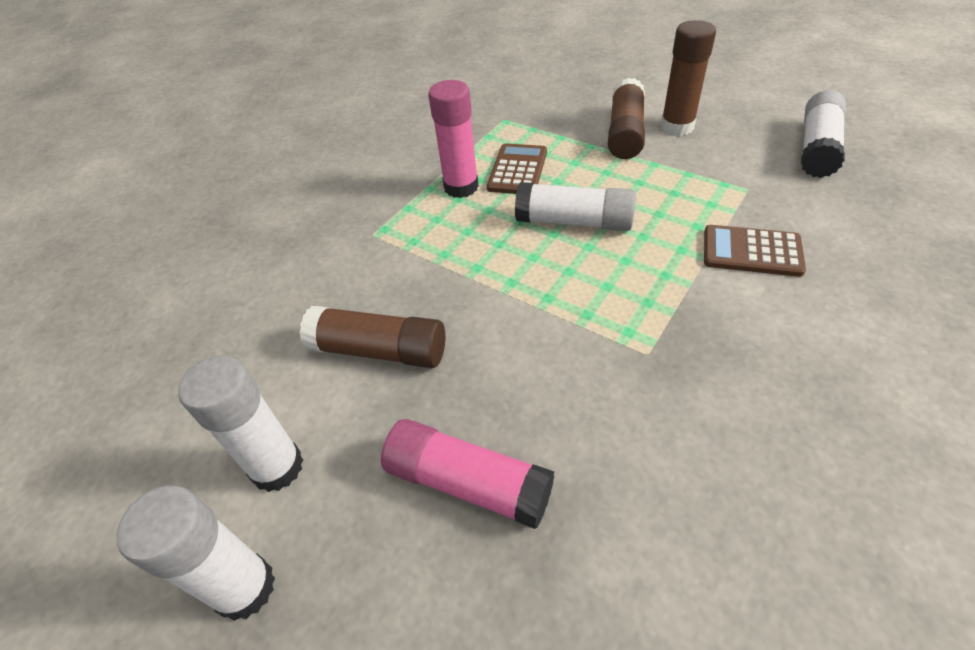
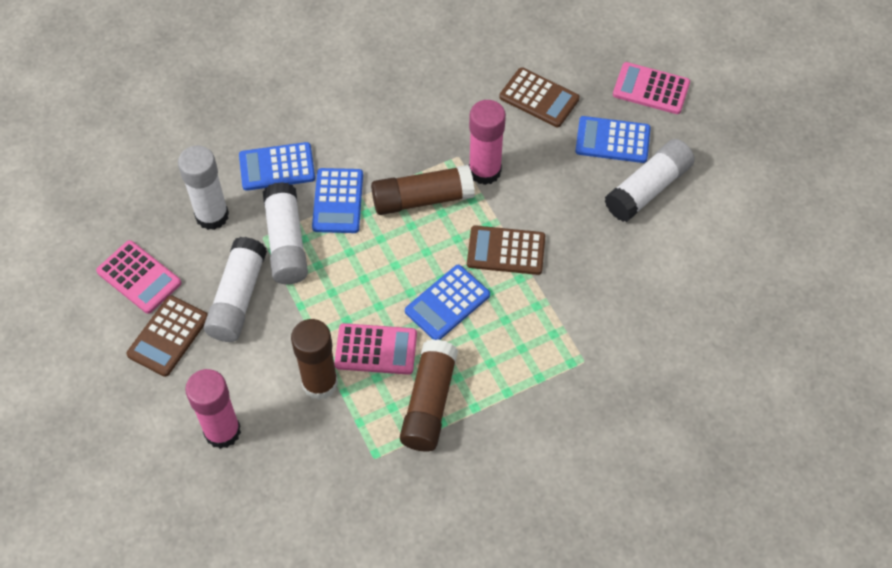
blue calculator: none = 0 -> [239,142,315,191] [312,168,363,233] [405,265,490,340] [575,116,651,163] = 4
brown calculator: [487,143,547,194] [704,225,806,277] = 2 -> [126,295,208,377] [467,225,545,275] [499,67,580,127] = 3
pink calculator: none = 0 -> [96,240,181,314] [334,323,417,375] [613,62,690,114] = 3

